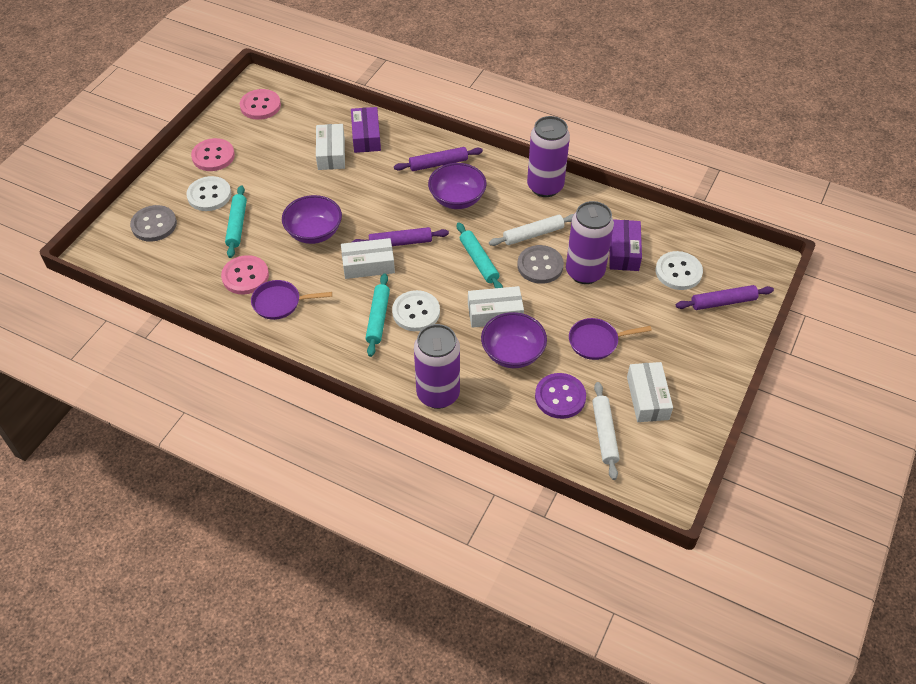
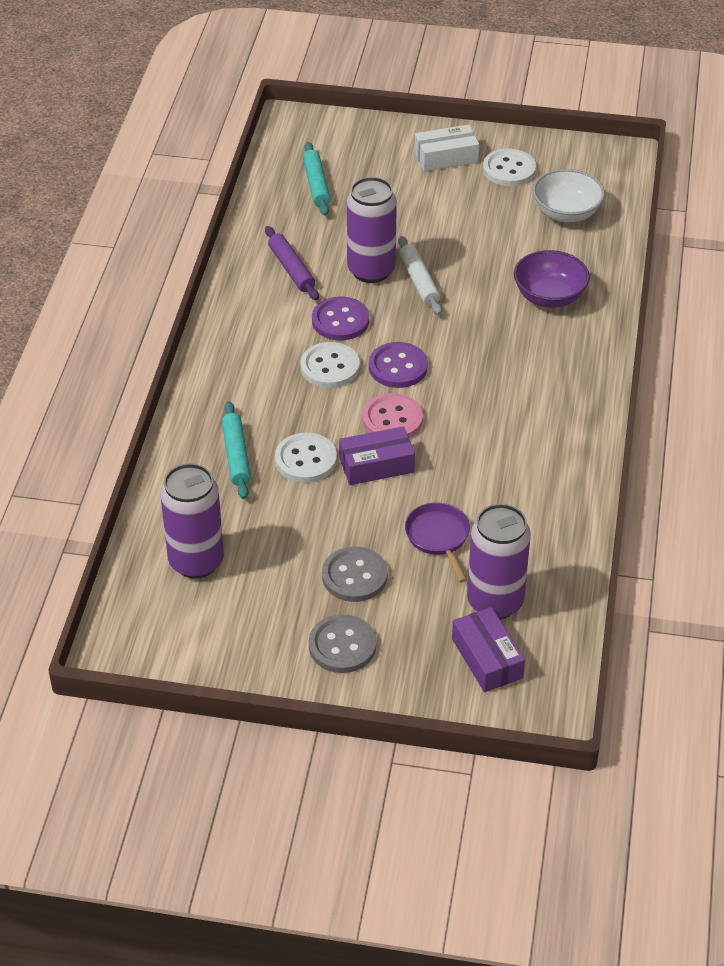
pink button: [191,138,235,171] [221,255,269,294] [240,89,281,120] = 3 -> [362,393,423,438] = 1
purple bowl: [282,195,342,244] [428,163,487,209] [481,312,547,368] = 3 -> [514,250,590,308] = 1
purple button: [535,373,586,419] = 1 -> [312,297,369,341] [369,342,428,388] = 2
purple pan: [251,280,332,320] [569,318,652,360] = 2 -> [405,502,470,583] = 1
purple rolling pin: [351,227,449,246] [394,147,483,171] [676,285,774,310] = 3 -> [265,226,319,300] = 1
turquoise rolling pin: [225,185,247,258] [365,274,390,357] [457,222,503,288] = 3 -> [222,401,251,499] [303,142,331,216] = 2
white bowl: none = 0 -> [532,169,605,223] = 1
white box: [316,124,345,170] [341,238,395,279] [468,286,524,328] [627,362,673,422] = 4 -> [415,125,479,172] = 1
white rolling pin: [489,214,574,246] [592,382,620,480] = 2 -> [398,236,442,315] = 1

